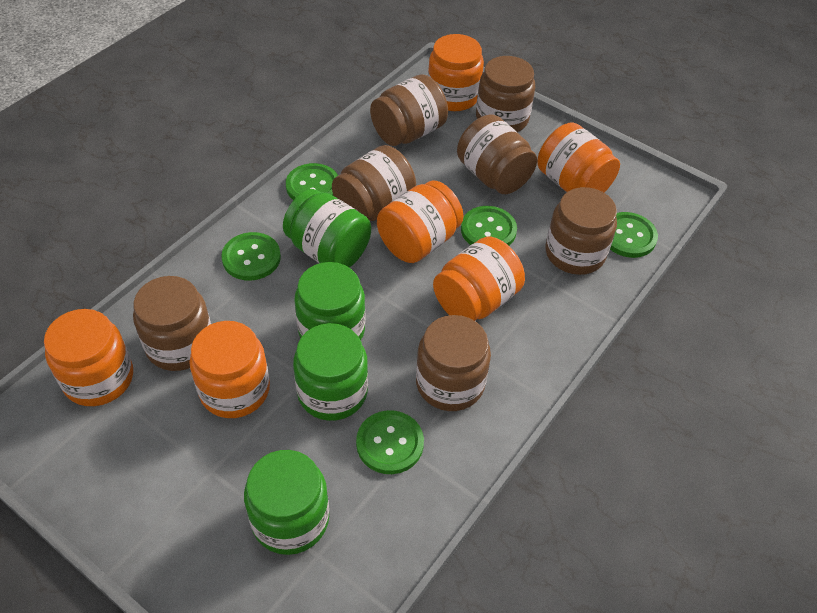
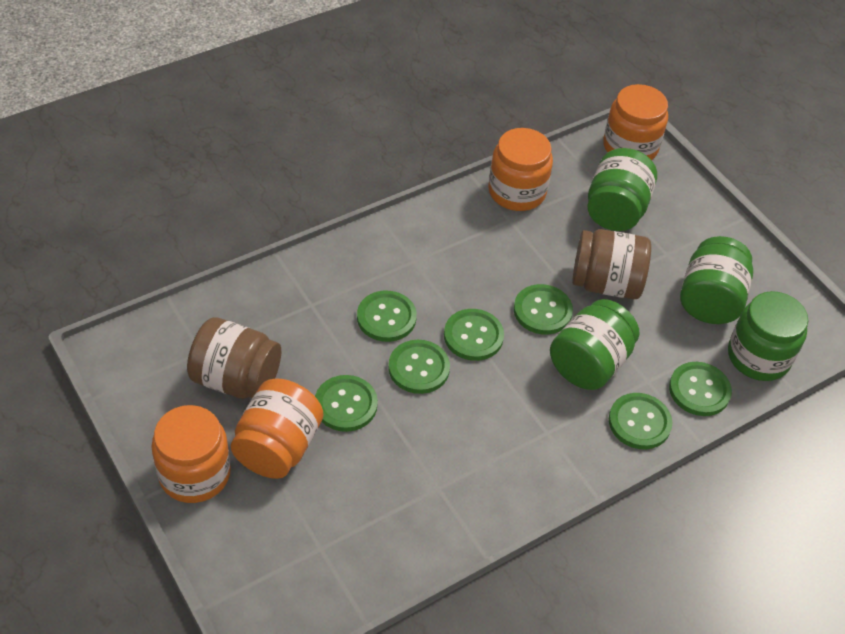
brown jar: [133,276,211,371] [332,145,416,221] [370,74,448,146] [416,315,491,411] [457,114,537,194] [476,56,535,132] [545,187,617,275] = 7 -> [187,317,281,399] [572,229,651,299] = 2
green button: [221,232,281,281] [286,163,338,200] [356,410,424,474] [461,206,517,246] [610,212,658,258] = 5 -> [315,375,378,432] [357,291,417,342] [388,340,450,394] [444,309,504,361] [514,284,573,335] [609,393,672,449] [669,362,732,416] = 7
orange jar: [44,309,133,406] [190,321,270,418] [377,180,464,263] [428,34,484,111] [433,237,525,321] [537,122,620,192] = 6 -> [151,405,231,503] [231,379,323,479] [488,128,553,211] [603,84,668,160] = 4

